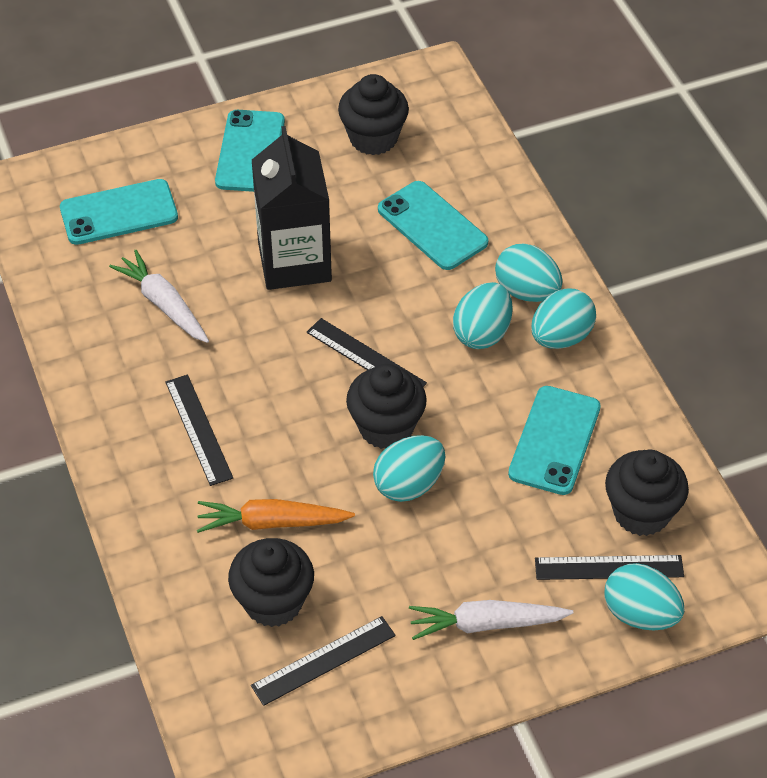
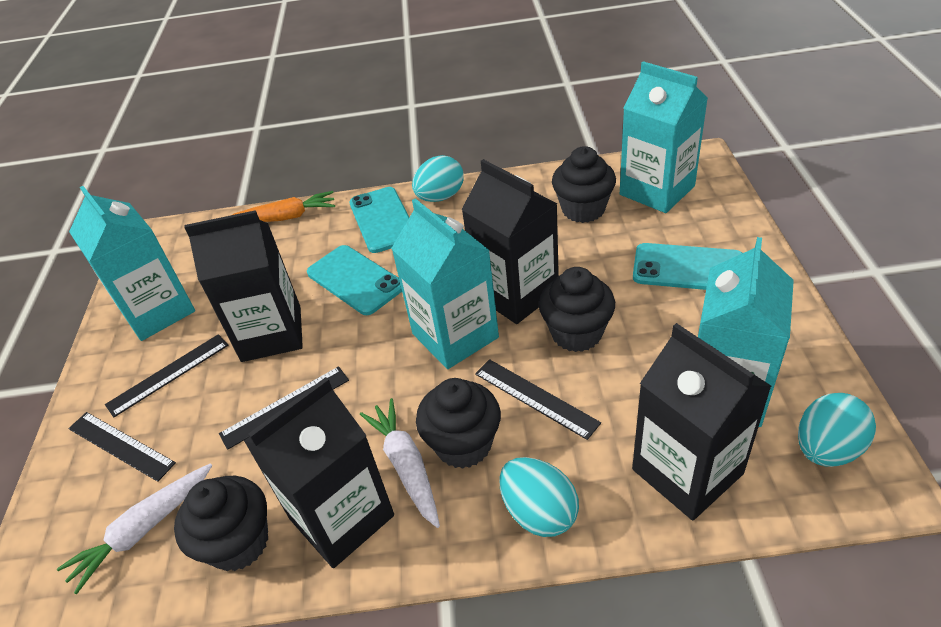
black carton: [252,126,332,290] = 1 -> [184,210,303,362] [244,377,394,568] [461,159,559,324] [632,323,772,521] = 4
turquoise carton: none = 0 -> [69,186,195,341] [391,198,499,369] [620,61,708,213] [698,237,794,427] = 4
turquoise egg: [373,435,445,502] [453,282,513,349] [495,244,563,302] [531,289,596,349] [604,563,684,630] = 5 -> [412,155,464,202] [499,457,579,537] [798,393,876,467] = 3
turquoise phone: [60,179,178,245] [215,110,285,192] [378,181,488,270] [508,386,601,495] = 4 -> [307,245,402,315] [349,187,409,253] [633,243,742,290] = 3

